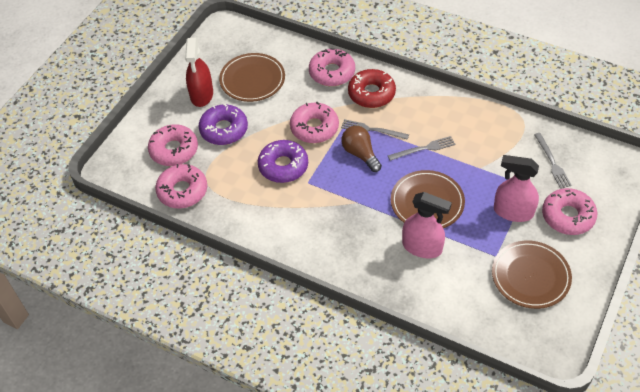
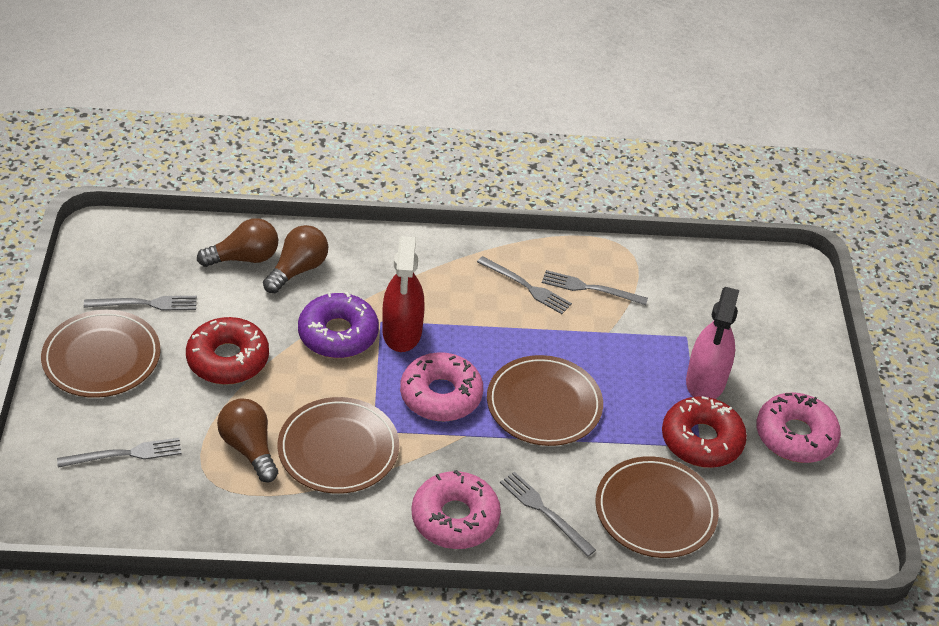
brown light bulb: [342,126,382,172] = 1 -> [197,218,278,267] [217,398,278,482] [263,225,328,293] = 3
brown plate: [219,53,285,102] [391,170,465,228] [492,241,572,309] = 3 -> [41,310,161,398] [278,397,399,494] [487,355,603,446] [595,456,719,558] = 4
grey fork: [341,119,409,140] [388,136,455,161] [534,133,572,189] = 3 -> [57,438,181,468] [84,296,197,311] [477,256,572,314] [500,472,596,557] [542,270,648,305] = 5
pink donut: [148,124,198,166] [155,164,207,208] [290,102,339,143] [309,48,355,86] [542,188,597,235] = 5 -> [400,352,483,421] [412,470,501,549] [756,393,841,463] = 3
pink spray bottle: [402,192,452,258] [494,155,539,222] = 2 -> [686,287,739,399] = 1
purple donut: [198,104,248,145] [258,140,308,183] = 2 -> [298,292,379,358] = 1
red donut: [348,69,396,108] = 1 -> [186,317,269,385] [662,396,747,468] = 2

